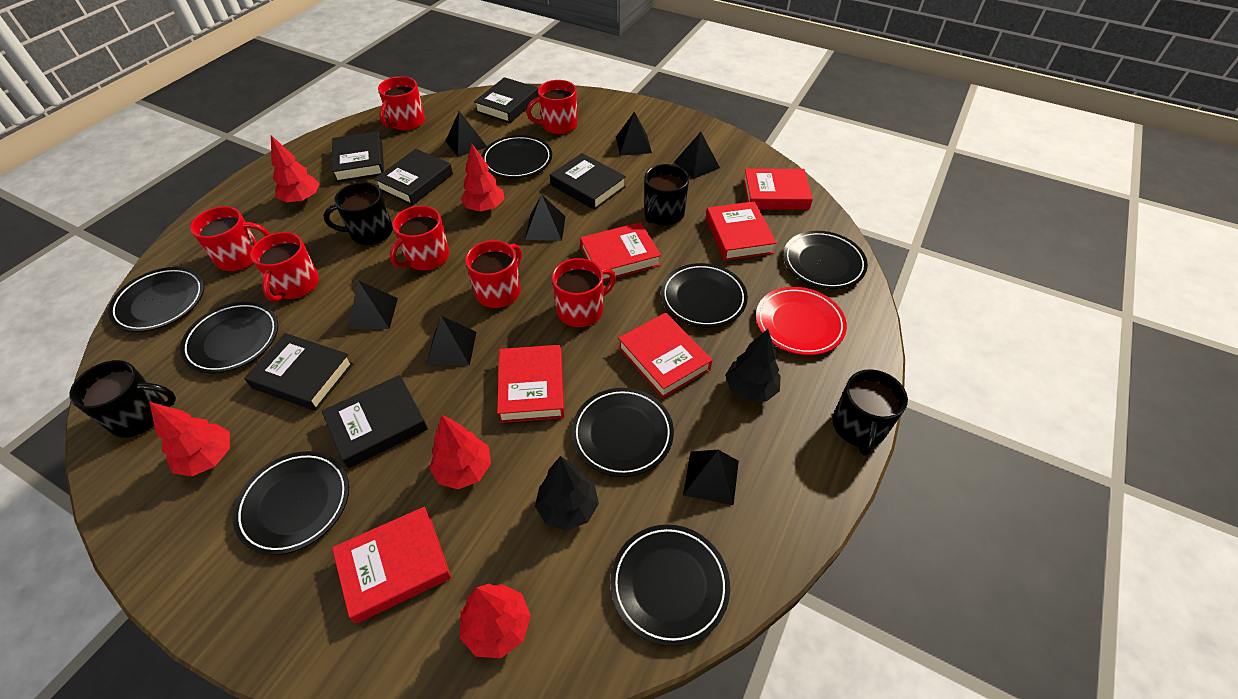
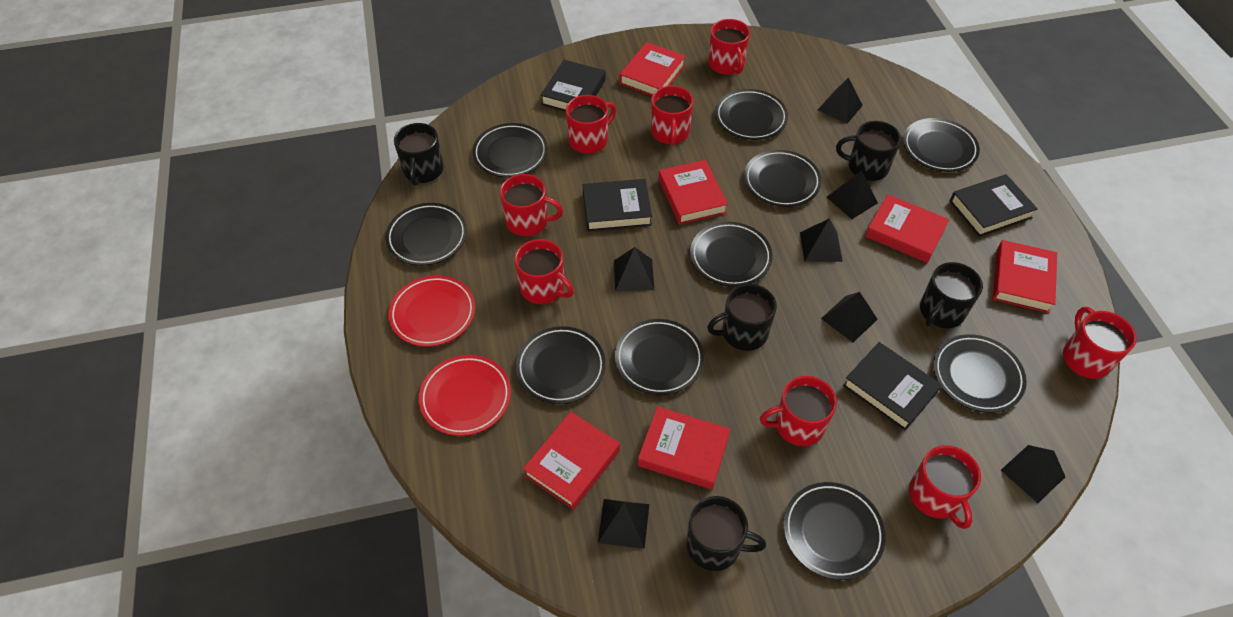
black book: [244,333,353,411] [322,375,428,469] [332,131,384,182] [374,149,453,206] [474,77,539,123] [550,153,626,210] = 6 -> [541,60,606,112] [583,179,652,231] [843,342,942,431] [949,174,1038,237] = 4
black mug: [69,360,176,438] [324,182,393,245] [644,164,689,226] [832,369,908,456] = 4 -> [394,123,444,186] [686,496,766,571] [707,284,777,351] [836,121,901,181] [920,262,983,328] = 5
black plate: [108,267,204,332] [180,302,278,373] [233,451,349,555] [482,135,552,178] [572,388,674,477] [610,524,730,647] [661,263,748,328] [783,231,868,289] = 8 -> [385,203,467,266] [472,123,548,178] [516,326,606,404] [615,319,704,395] [690,222,773,287] [715,89,788,140] [744,150,821,207] [783,482,886,580] [903,118,980,172] [933,334,1027,413] = 10
black tree: [535,456,599,531] [725,329,780,402] = 2 -> none = 0
red mug: [190,206,270,271] [250,232,319,302] [378,76,425,131] [390,206,449,270] [465,240,522,308] [526,80,577,134] [552,258,616,327] = 7 -> [500,174,563,236] [514,239,574,304] [566,95,616,154] [651,86,694,146] [708,19,750,75] [760,376,837,446] [909,445,981,529] [1063,307,1137,379] = 8
red plate: [756,287,847,355] = 1 -> [389,275,475,347] [419,355,511,436] = 2
red tree: [149,402,230,476] [271,135,319,203] [429,415,491,489] [460,584,531,658] [461,144,504,211] = 5 -> none = 0

